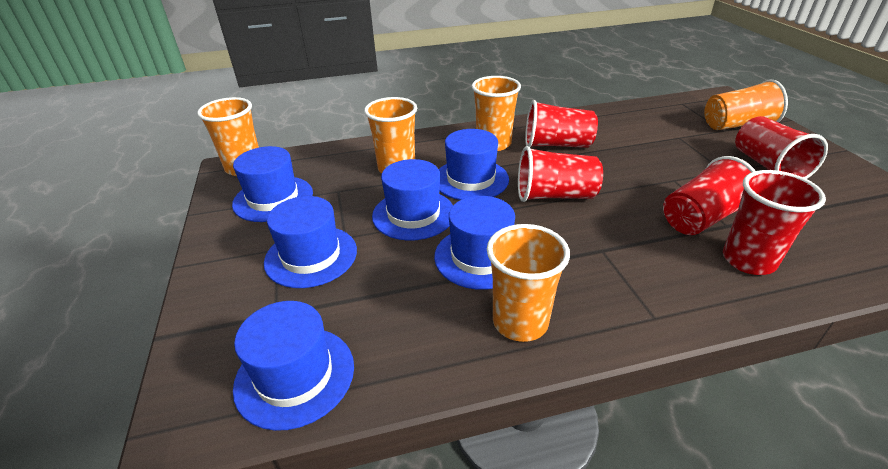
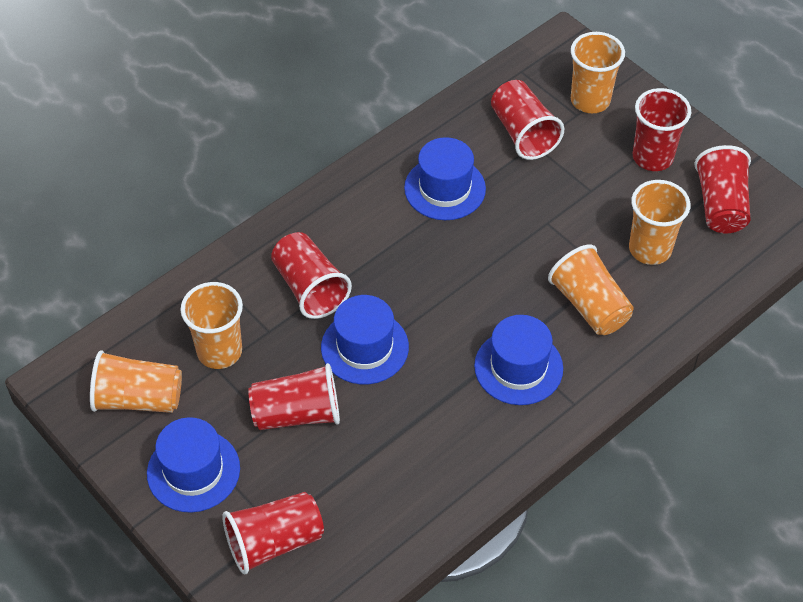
blue hat: [232,146,313,222] [233,301,354,431] [264,196,357,288] [372,159,453,241] [434,196,515,290] [439,129,509,200] = 6 -> [147,417,240,513] [321,295,409,384] [404,137,486,220] [474,315,563,405] = 4
red cup: [518,146,603,202] [525,100,598,148] [663,156,755,235] [723,170,826,275] [735,116,828,179] = 5 -> [222,492,324,575] [248,363,340,430] [271,232,352,319] [491,80,564,160] [633,88,691,171] [694,145,751,233] = 6

